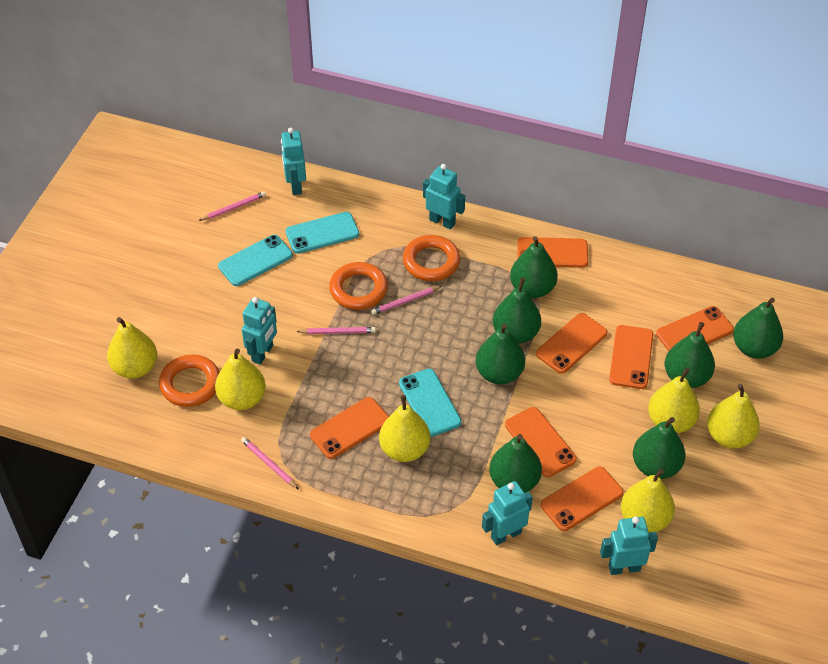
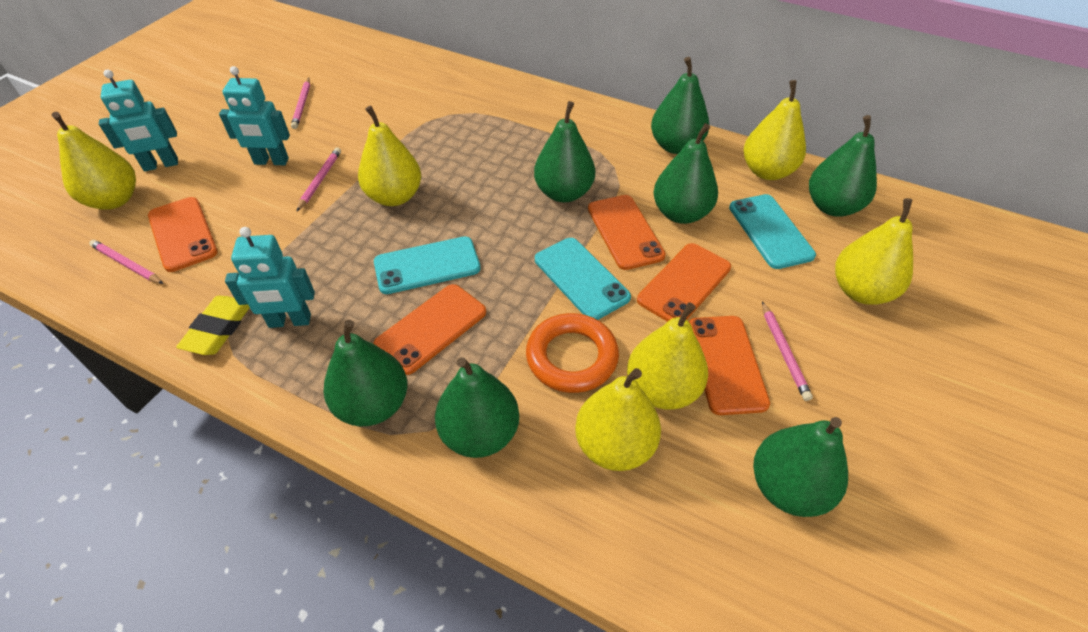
orange phone: [310,397,389,459] [505,407,577,477] [517,237,588,268] [536,313,608,374] [541,467,624,531] [609,325,653,389] [656,306,734,351] = 7 -> [148,197,218,272] [373,284,486,375] [588,195,666,270] [637,243,731,322] [689,316,770,415] = 5
orange ring: [159,355,220,407] [329,262,388,310] [403,235,460,281] = 3 -> [526,313,619,393] = 1
turquoise robot: [242,297,277,365] [281,128,306,195] [423,164,465,230] [482,481,533,546] [600,517,658,575] = 5 -> [99,69,178,171] [219,66,290,165] [225,227,315,328] = 3
yellow eraser: none = 0 -> [176,296,250,355] = 1

